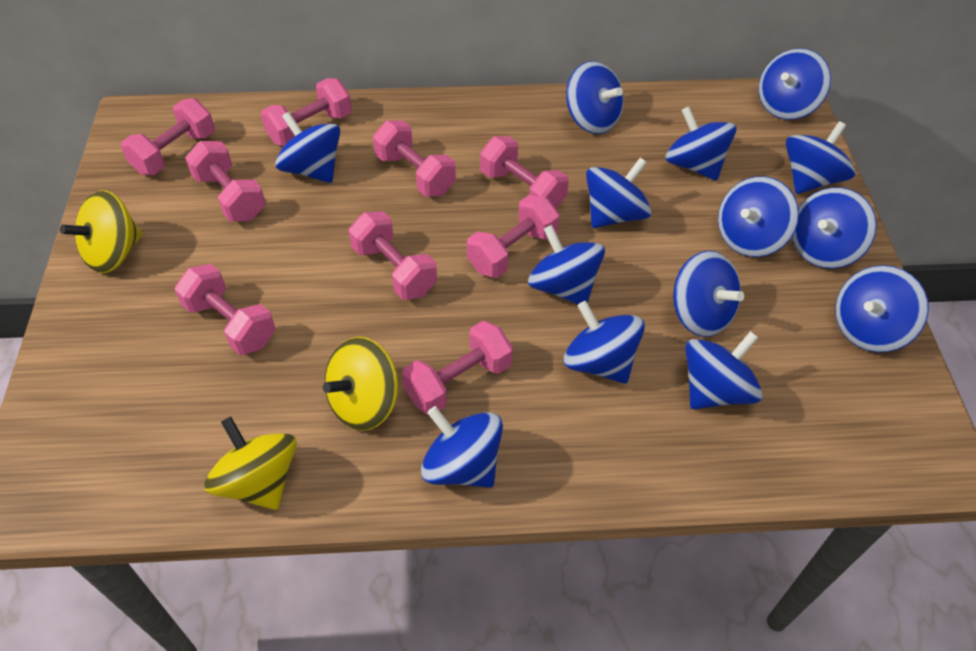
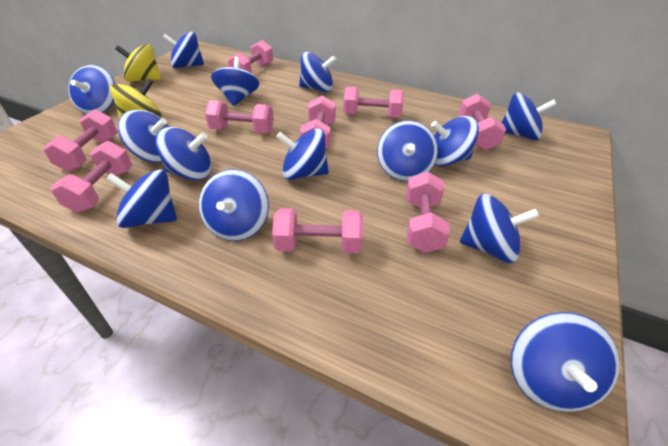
yellow spinning top: [60,190,143,273] [204,417,297,510] [323,337,398,431] = 3 -> [110,78,161,119] [115,44,161,82] = 2

